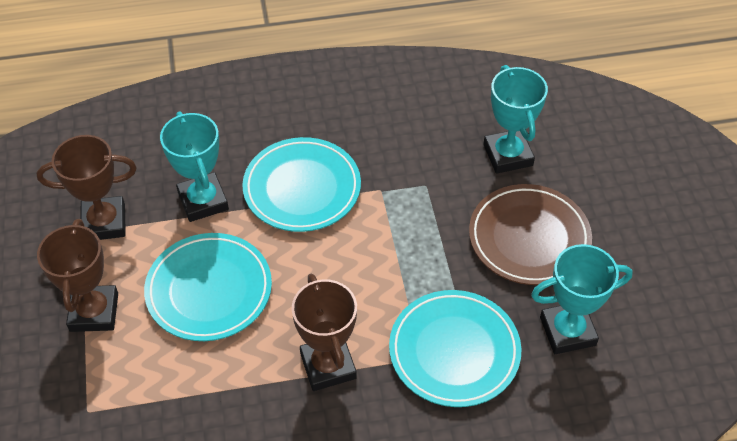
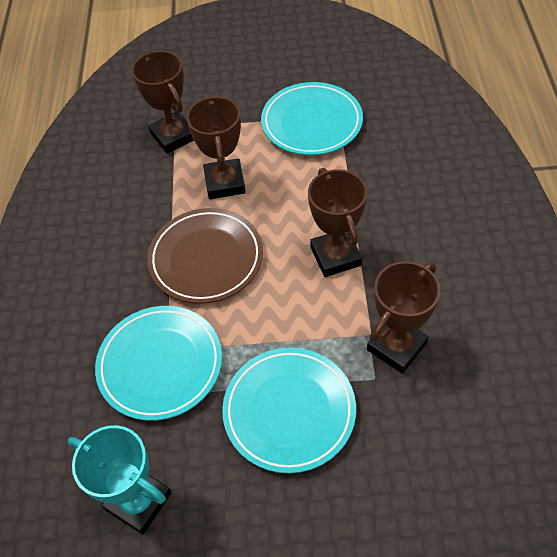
brown trophy: [36,135,137,240] [37,219,118,332] [292,274,357,391] = 3 -> [131,51,194,154] [187,95,246,199] [308,168,367,277] [367,261,440,374] = 4
turquoise trophy: [160,111,229,222] [483,65,548,174] [531,244,633,354] = 3 -> [68,425,172,535] = 1

